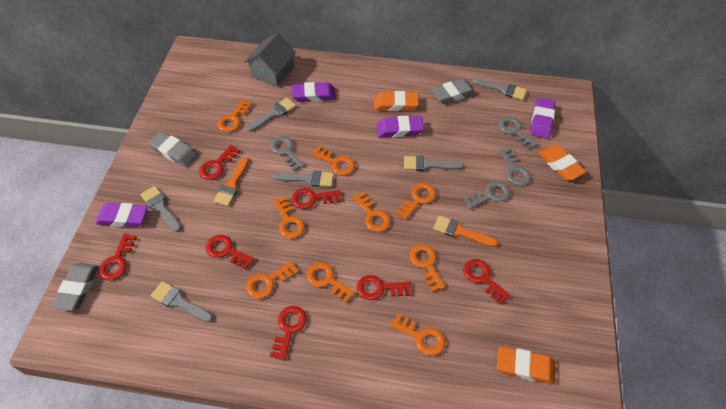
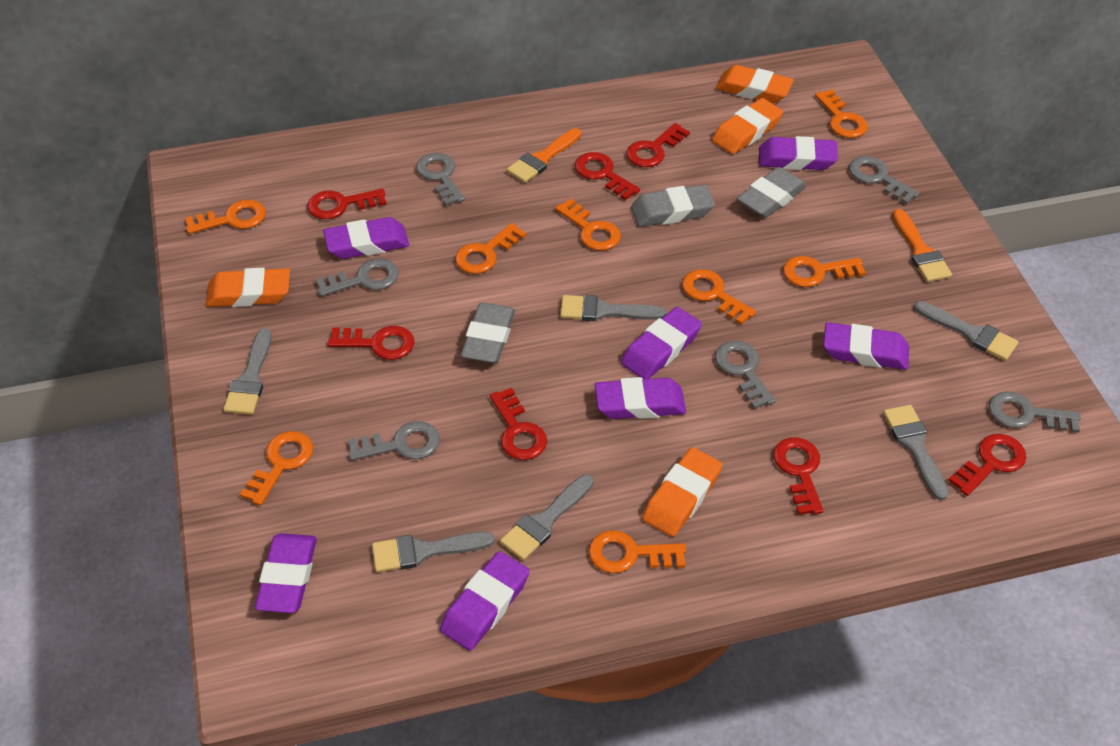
grey house: [244,33,296,87] = 1 -> none = 0
grey key: [270,136,305,171] [463,181,510,209] [498,116,537,150] [499,148,531,186] = 4 -> [316,258,399,297] [348,421,440,461] [416,153,465,206] [715,341,776,409] [849,156,920,204] [989,391,1081,433] = 6
orange eraser: [374,91,419,111] [497,346,556,384] [538,145,586,180] = 3 -> [206,268,290,307] [642,447,722,537] [712,98,783,154] [716,65,794,103] = 4
orange key: [217,99,252,132] [246,261,299,299] [273,196,305,239] [306,262,355,303] [311,146,355,176] [353,192,390,232] [390,314,445,356] [395,183,436,220] [409,244,445,292] = 9 -> [185,200,266,234] [240,431,313,506] [455,223,526,274] [555,198,621,251] [589,530,686,573] [682,269,756,325] [783,256,866,287] [815,89,868,138] = 8
purple eraser: [96,203,148,227] [291,82,336,102] [377,116,424,137] [530,98,555,139] = 4 -> [255,533,317,613] [323,217,409,259] [440,551,529,651] [595,377,686,419] [621,307,702,379] [759,136,838,170] [823,322,909,370] = 7

